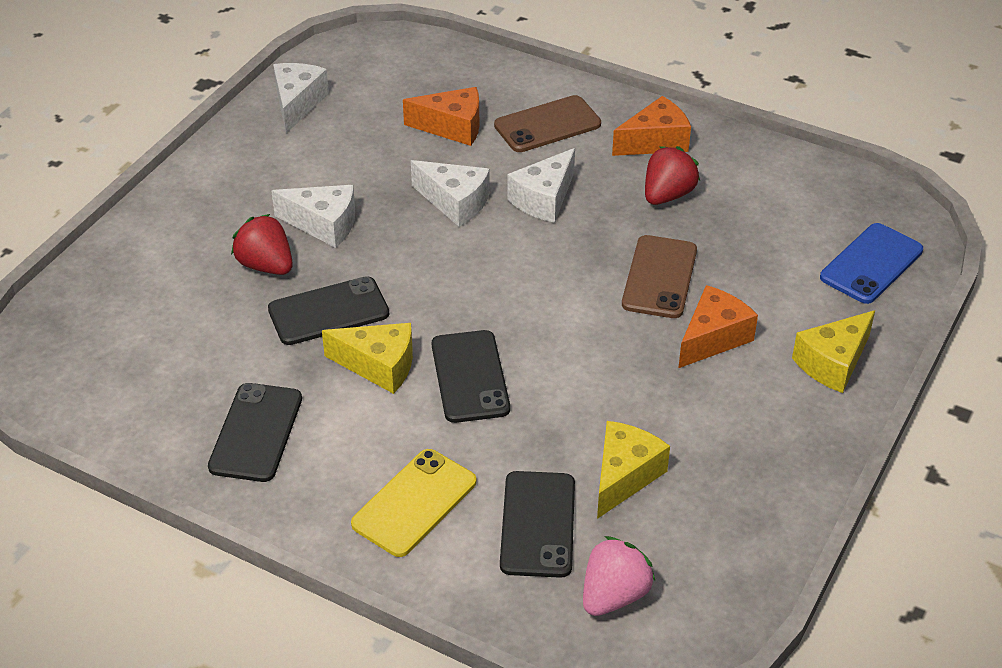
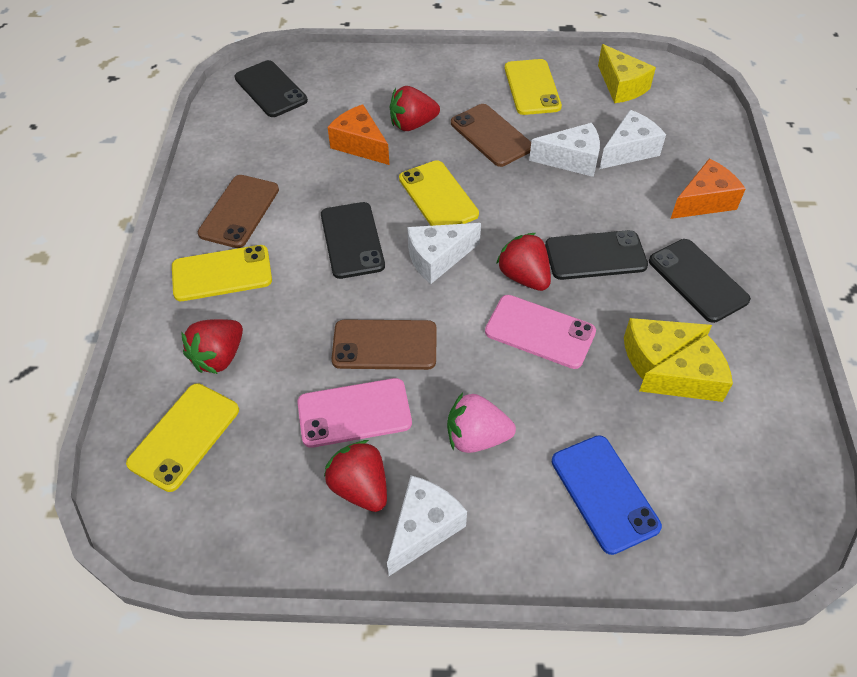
brown phone: [494,95,601,152] [622,235,697,318] = 2 -> [198,175,279,248] [332,320,437,370] [451,104,531,167] = 3
orange cheese: [403,87,479,146] [612,96,691,156] [678,285,758,368] = 3 -> [328,104,389,165] [671,159,745,219] = 2
pink phone: none = 0 -> [297,378,412,448] [485,295,596,369] = 2
red strawberry: [231,214,293,275] [645,146,700,205] = 2 -> [181,319,243,374] [324,440,387,512] [390,86,440,131] [496,233,551,291] = 4
yellow phone: [351,449,476,557] = 1 -> [126,383,239,492] [172,245,272,301] [399,160,479,226] [505,59,562,115] = 4

